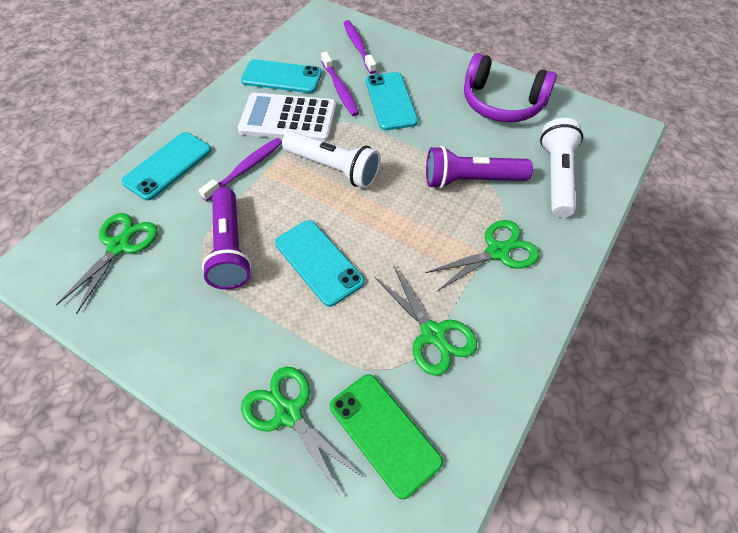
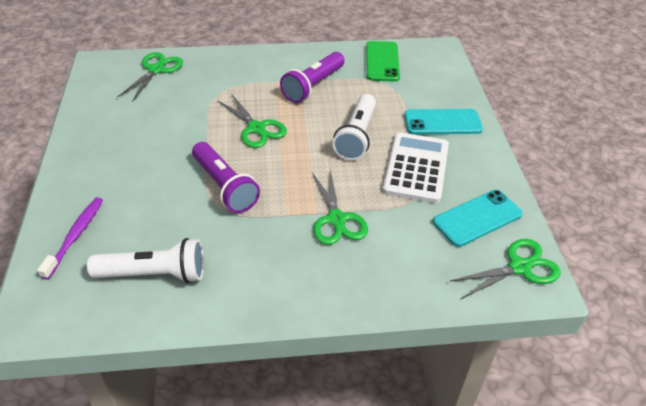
purple headphones: [464,53,557,122] = 1 -> none = 0
purple toothbrush: [199,138,282,201] [321,52,359,116] [344,20,376,74] = 3 -> [37,197,103,280] = 1
turquoise phone: [121,132,211,201] [241,59,322,93] [275,220,365,307] [366,72,418,130] = 4 -> [404,109,483,135] [433,190,522,247] = 2

